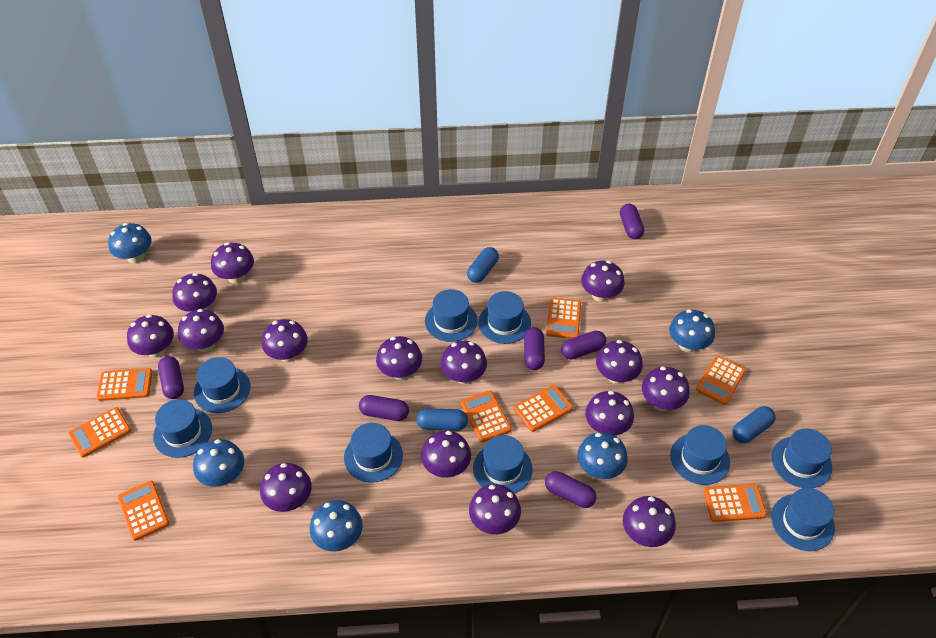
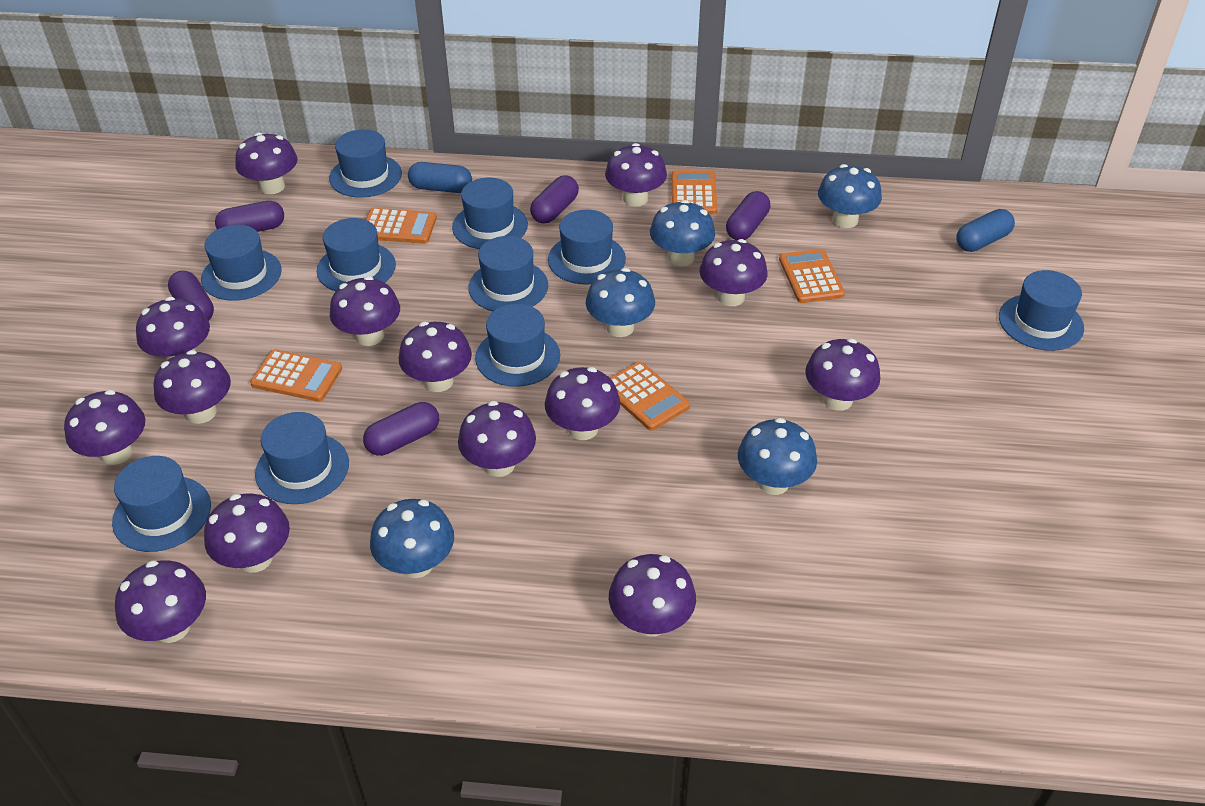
blue capsule: [416,408,468,431] [467,247,499,283] [732,406,776,443] = 3 -> [408,162,472,193] [956,209,1015,252] = 2
blue hat: [153,399,212,458] [194,357,250,413] [344,423,403,482] [425,289,478,342] [473,435,533,494] [478,291,531,344] [670,425,730,485] [771,429,832,488] [771,488,835,551] = 9 -> [112,456,211,552] [201,225,282,301] [255,412,349,504] [316,218,396,291] [329,129,402,198] [452,178,528,249] [468,236,548,311] [475,304,560,387] [548,210,626,285] [999,270,1084,351] = 10
orange calculator: [68,407,131,458] [96,368,153,401] [118,481,169,541] [461,390,512,442] [514,385,573,432] [546,298,581,339] [696,355,746,405] [703,484,767,522] = 8 -> [250,350,342,402] [366,208,437,244] [610,362,690,431] [672,170,717,214] [779,249,845,303] = 5
purple capsule: [158,356,184,399] [359,395,409,421] [524,327,545,370] [545,471,596,508] [561,331,606,359] [620,204,644,239] = 6 -> [168,271,214,321] [215,201,284,232] [363,402,439,456] [530,175,579,224] [726,191,771,240] = 5
purple mushroom: [127,314,174,358] [172,273,217,312] [178,309,224,352] [211,242,254,283] [260,463,312,512] [262,319,308,362] [376,336,422,380] [421,431,471,478] [441,341,487,384] [469,484,521,534] [581,261,625,302] [585,391,634,435] [596,340,643,384] [623,496,676,547] [642,366,690,411] = 15 -> [64,390,145,465] [115,561,206,643] [136,297,210,360] [153,350,231,424] [204,493,290,573] [235,132,298,194] [330,276,400,346] [398,322,472,392] [458,401,536,477] [545,367,621,440] [605,143,667,207] [609,554,696,636] [700,239,768,306] [805,339,880,411] = 14

